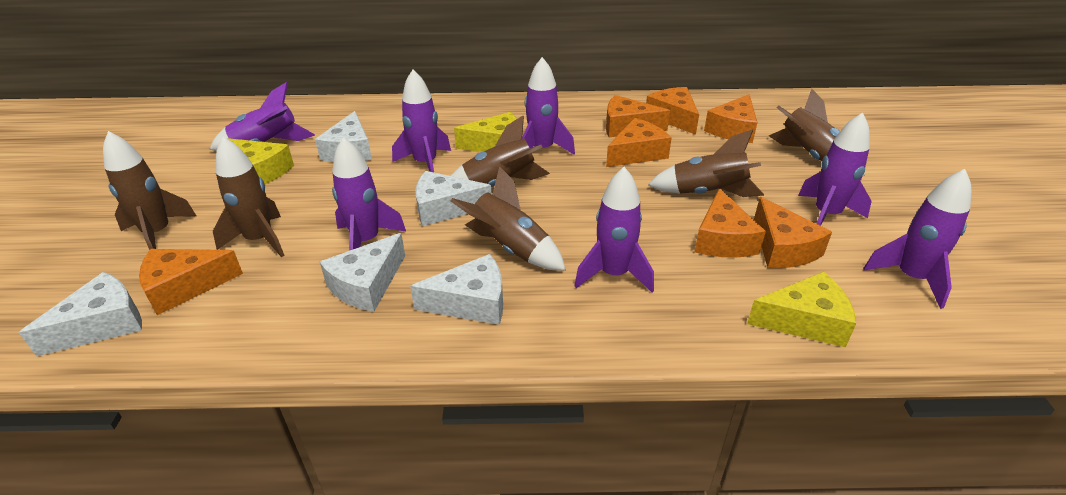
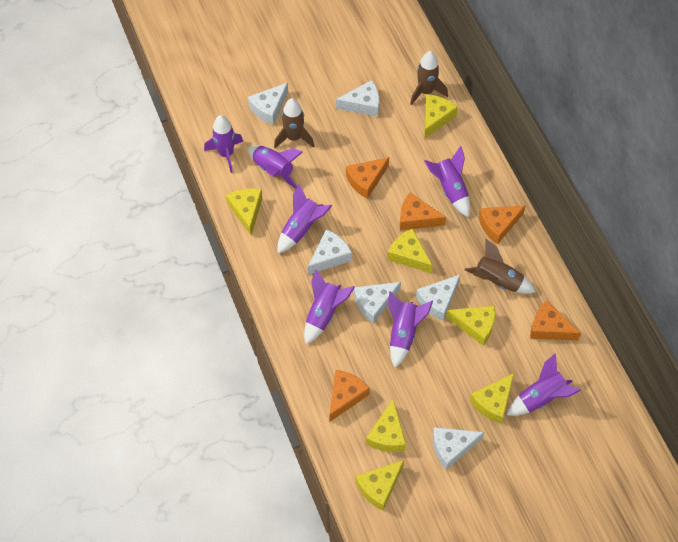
brown rocket: [103,131,196,250] [213,137,285,257] [451,116,550,187] [451,166,566,271] [648,129,764,197] [769,89,865,176] = 6 -> [274,98,314,148] [410,51,448,105] [465,239,536,294] = 3
orange cheese: [139,249,243,315] [606,95,670,137] [606,118,672,167] [646,87,699,135] [694,188,766,258] [704,94,757,143] [754,197,832,268] = 7 -> [329,370,370,421] [346,157,389,199] [400,193,446,231] [479,205,526,245] [530,301,581,341] = 5
white cheese: [19,272,142,356] [315,111,372,162] [320,233,405,312] [410,254,503,325] [415,171,492,226] = 5 -> [248,83,288,125] [308,229,352,275] [336,80,379,117] [354,282,401,324] [416,274,461,321] [433,427,484,470] = 6
yellow cheese: [227,138,294,184] [454,112,516,152] [747,272,856,347] = 3 -> [226,189,263,235] [355,460,404,511] [366,399,406,452] [387,228,433,273] [424,94,458,139] [446,306,495,346] [470,373,514,424] = 7

